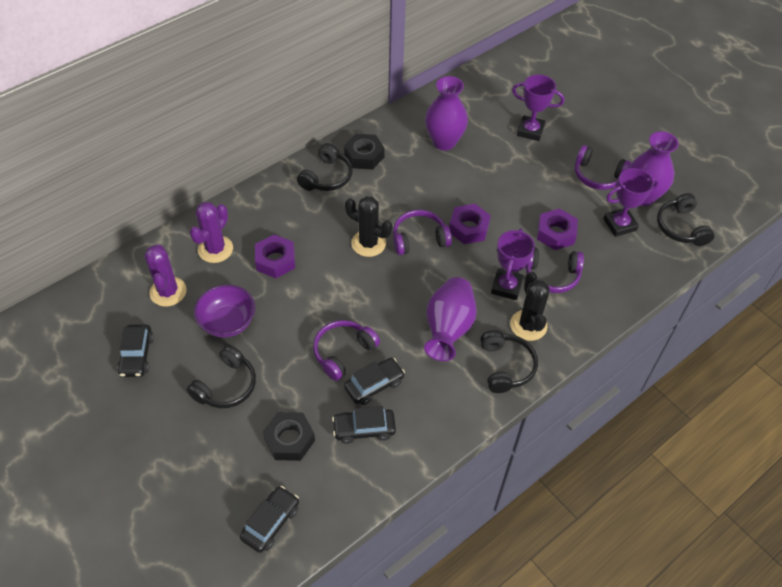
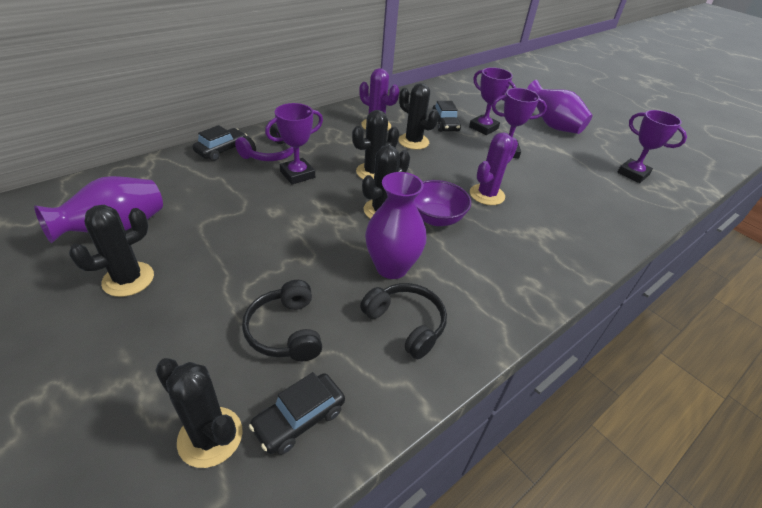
black cactus: [345,196,393,257] [510,272,550,341] = 2 -> [69,205,154,297] [155,358,243,468] [352,110,399,179] [362,145,410,219] [398,83,439,150] = 5
black car: [117,325,154,377] [240,486,299,553] [332,406,396,444] [344,358,405,405] = 4 -> [192,125,247,161] [249,372,345,455] [432,101,461,132] = 3
black headphones: [186,345,256,408] [297,143,353,191] [480,330,538,393] [657,193,714,246] = 4 -> [242,280,322,361] [360,283,447,359] = 2
black nut: [263,412,315,461] [344,134,385,170] = 2 -> none = 0
purple headphones: [313,320,380,381] [393,210,452,255] [525,247,584,293] [575,145,631,190] = 4 -> [235,124,294,161] = 1
purple nut: [255,234,295,278] [449,204,491,244] [537,208,578,250] = 3 -> none = 0
purple trophy: [491,228,535,300] [512,75,564,141] [603,168,659,237] = 3 -> [265,103,323,184] [469,67,516,135] [492,88,547,158] [617,110,687,183] = 4

